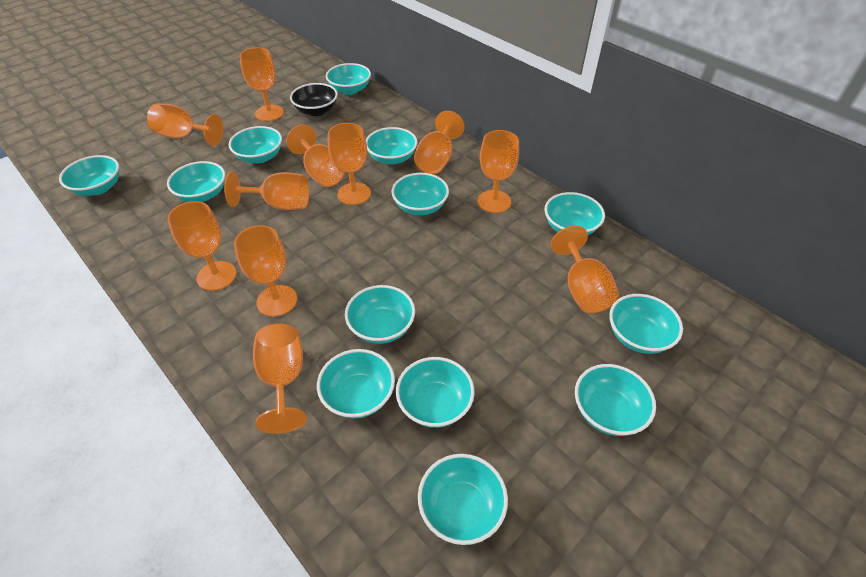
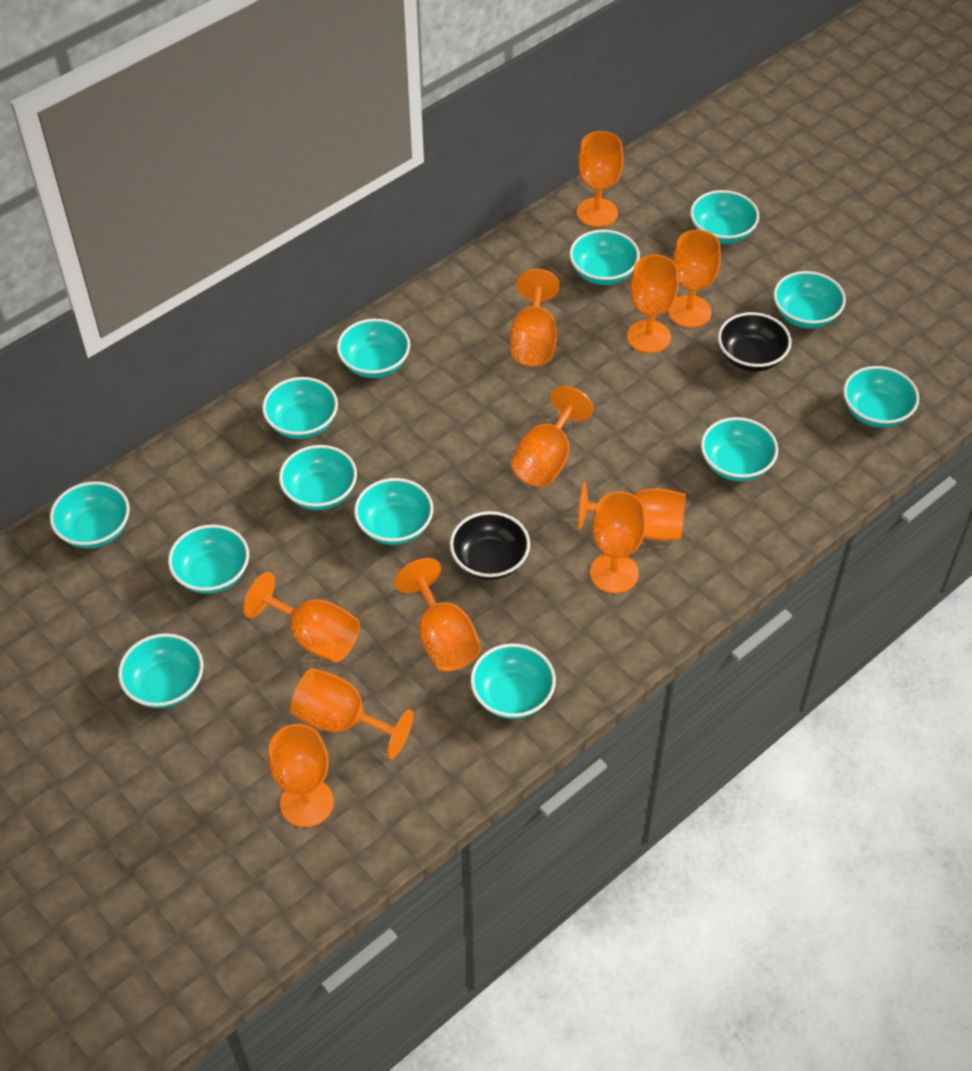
black bowl: [290,83,338,116] = 1 -> [450,511,530,580] [718,312,792,372] = 2

